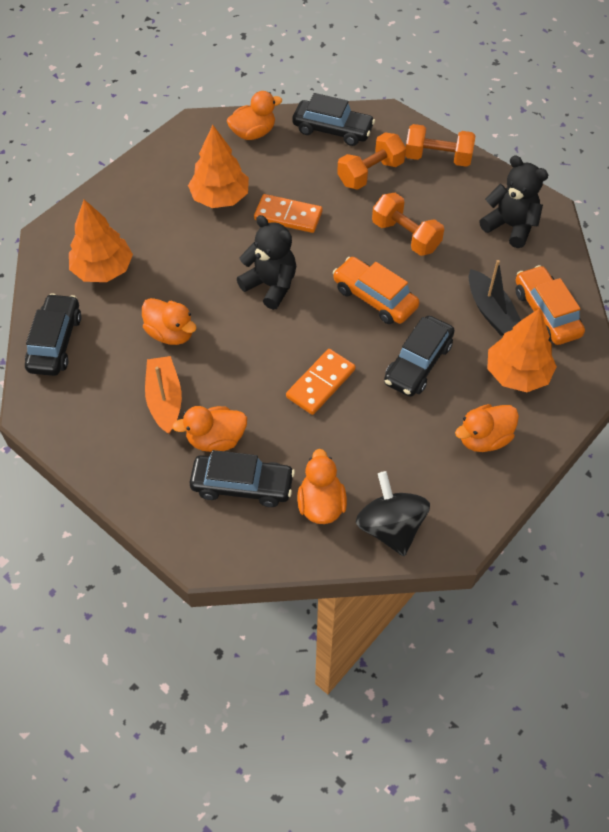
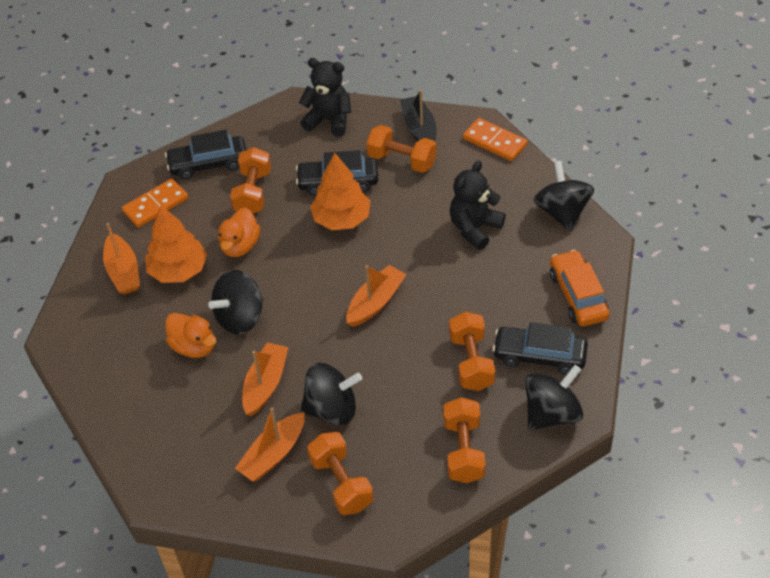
black car: [25,293,81,376] [190,450,295,507] [292,93,375,146] [384,316,455,397] = 4 -> [165,130,246,180] [296,150,378,196] [492,322,588,375] = 3
black spinning top: [356,471,430,556] = 1 -> [208,270,263,334] [300,363,362,425] [525,365,583,430] [533,161,594,231] = 4
orange boat: [145,356,182,434] = 1 -> [103,223,140,294] [235,408,304,481] [242,342,288,416] [346,265,407,327] = 4
orange car: [333,257,419,324] [516,265,585,345] = 2 -> [550,250,610,326] = 1
orange duck: [142,298,196,345] [172,406,247,452] [227,91,282,140] [297,449,347,524] [455,404,519,452] = 5 -> [165,313,216,358] [218,207,260,257] = 2
orange dumbbell: [337,132,406,190] [372,193,444,256] [405,124,475,167] = 3 -> [230,147,271,214] [307,432,373,515] [366,125,437,173] [443,397,486,483] [449,312,495,391] = 5
orange tree: [69,200,133,282] [188,125,249,208] [487,308,557,392] = 3 -> [145,205,207,283] [310,153,371,230] = 2

